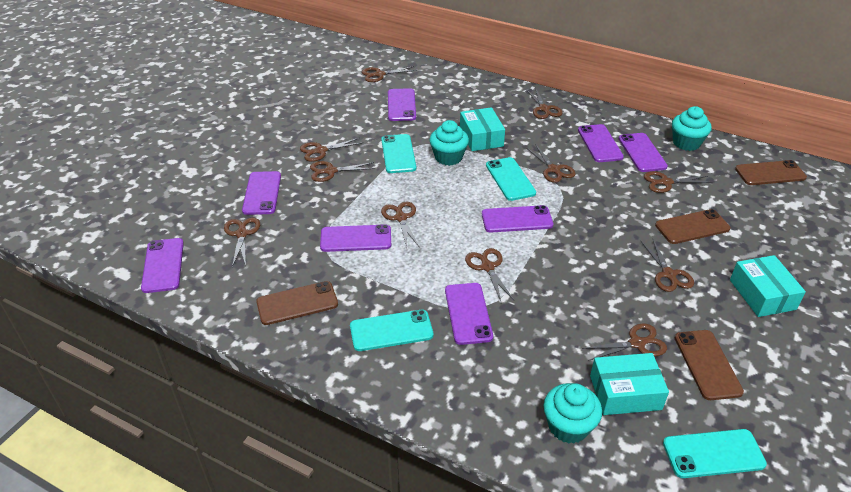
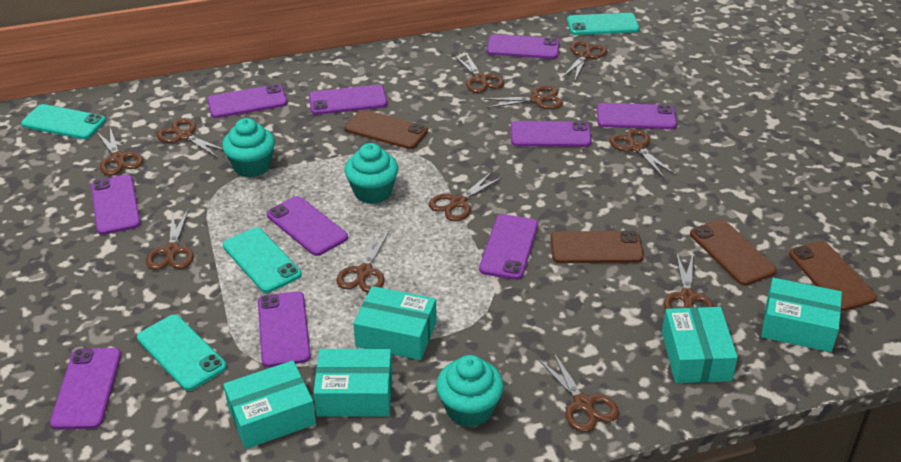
purple phone: [141,238,184,293] [242,171,281,215] [320,224,391,252] [388,88,416,121] [445,283,493,345] [482,205,553,232] [578,124,624,162] [619,133,668,172] = 8 -> [50,348,121,430] [91,174,141,235] [207,84,287,118] [258,291,311,367] [267,196,348,256] [309,85,387,115] [479,214,538,280] [487,34,560,59] [511,121,592,147] [597,103,677,130] = 10
turquoise box: [460,107,505,151] [590,353,669,415] [730,255,806,317] = 3 -> [223,360,316,449] [313,349,392,417] [353,286,437,360] [662,307,738,383] [761,278,842,352] = 5

